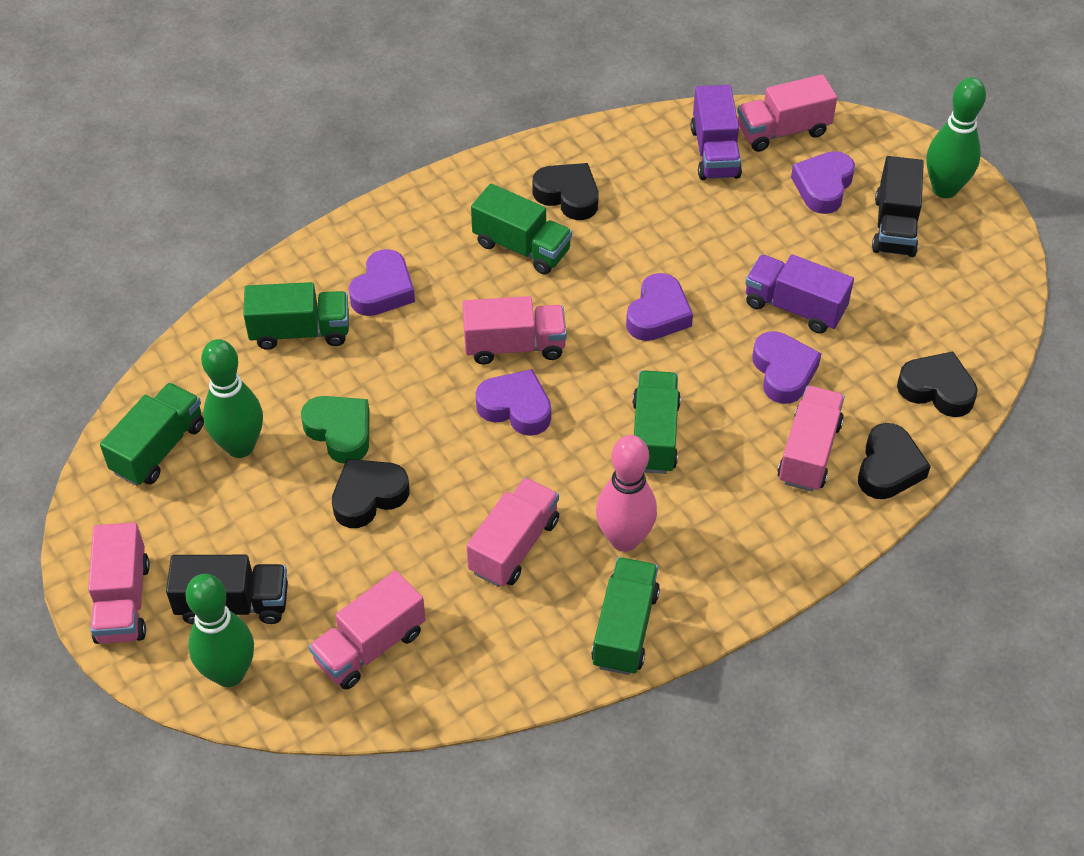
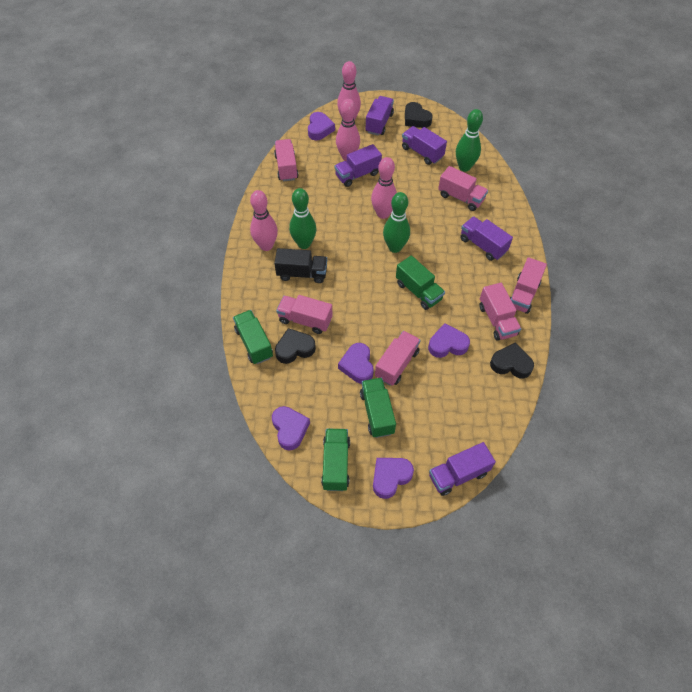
black heart: [332,459,409,528] [533,163,598,220] [858,423,931,499] [897,351,978,417] = 4 -> [275,328,316,364] [405,102,433,128] [490,342,534,378] = 3
black truck: [166,555,288,624] [872,156,924,257] = 2 -> [274,248,327,283] = 1
green heart: [301,396,370,464] = 1 -> none = 0
green truck: [100,383,204,486] [243,282,349,350] [471,184,572,275] [591,557,660,675] [632,370,681,474] = 5 -> [233,310,273,364] [321,429,350,491] [360,378,396,438] [396,255,445,310] = 4
pink bowling pin: [596,435,657,552] = 1 -> [250,190,278,251] [336,99,360,161] [337,61,361,121] [371,157,397,219] = 4
purple truck: [691,85,742,180] [745,254,854,334] = 2 -> [334,144,382,187] [366,96,394,136] [402,126,447,165] [429,442,496,496] [460,216,513,261] = 5

